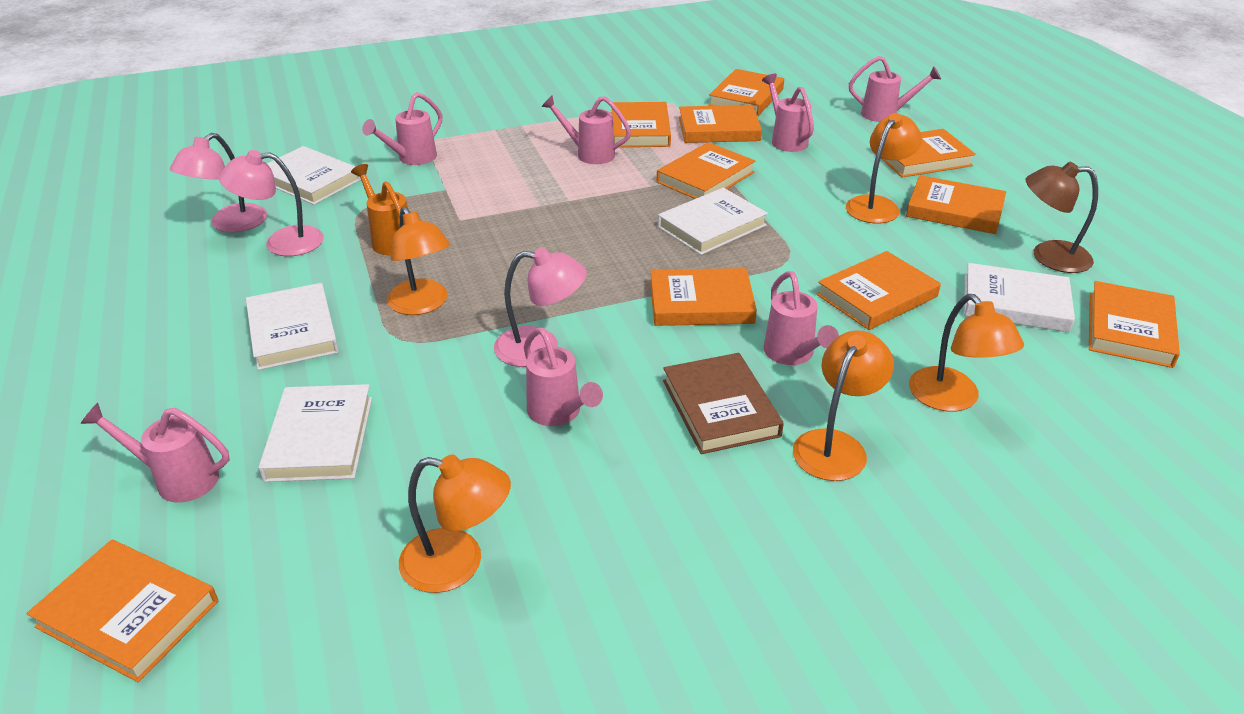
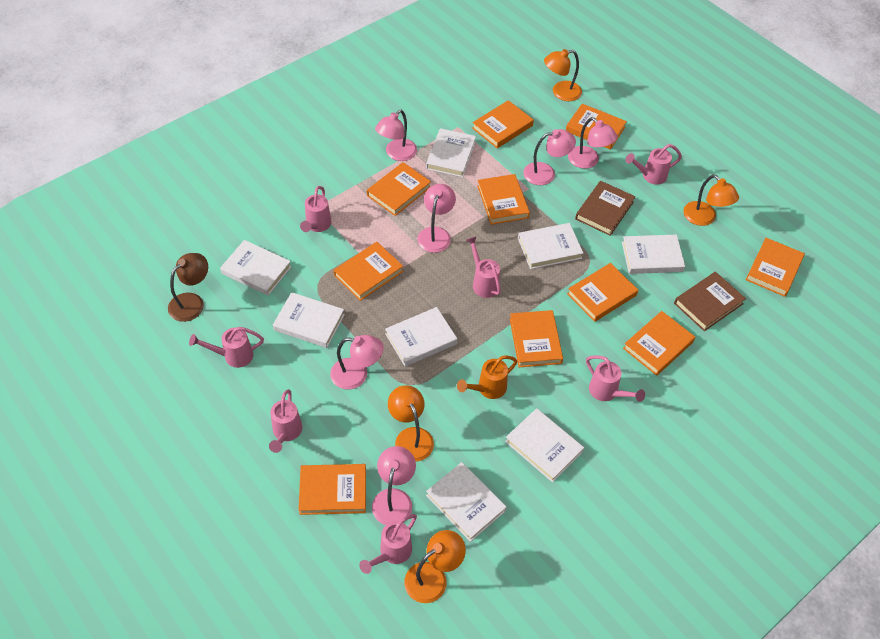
brown book: [663,353,784,454] = 1 -> [575,181,635,236] [674,272,746,331] = 2
orange lamp: [387,207,450,315] [399,454,511,593] [793,330,894,481] [846,113,922,223] [909,294,1024,412] = 5 -> [388,385,434,462] [404,530,466,603] [544,49,582,101] [683,175,739,226] = 4
pink lamp: [170,133,267,233] [219,150,324,256] [494,247,587,367] = 3 -> [330,335,384,389] [372,446,416,525] [375,110,417,161] [417,184,456,253] [523,129,576,185] [568,117,618,169] = 6
white book: [246,283,339,370] [258,384,372,482] [267,146,361,205] [658,188,768,255] [964,263,1075,332] = 5 -> [220,240,292,296] [273,292,345,348] [385,307,457,367] [426,128,476,177] [426,462,507,542] [505,408,584,482] [518,223,583,269] [622,235,685,274] = 8

